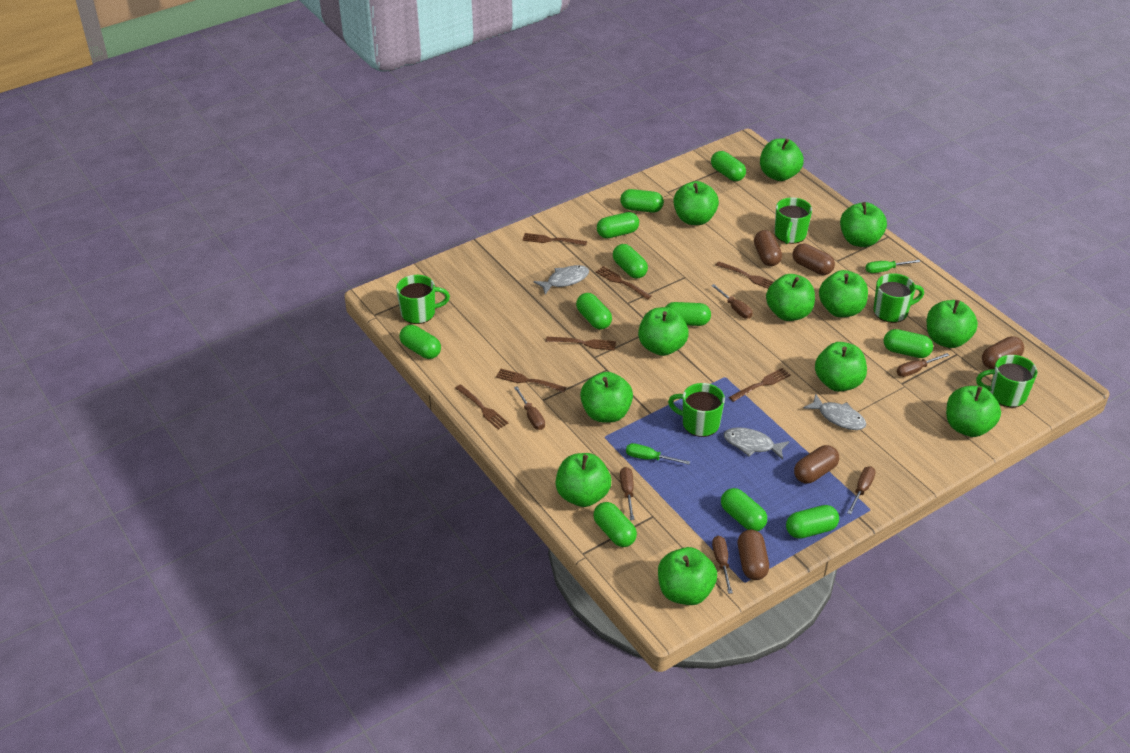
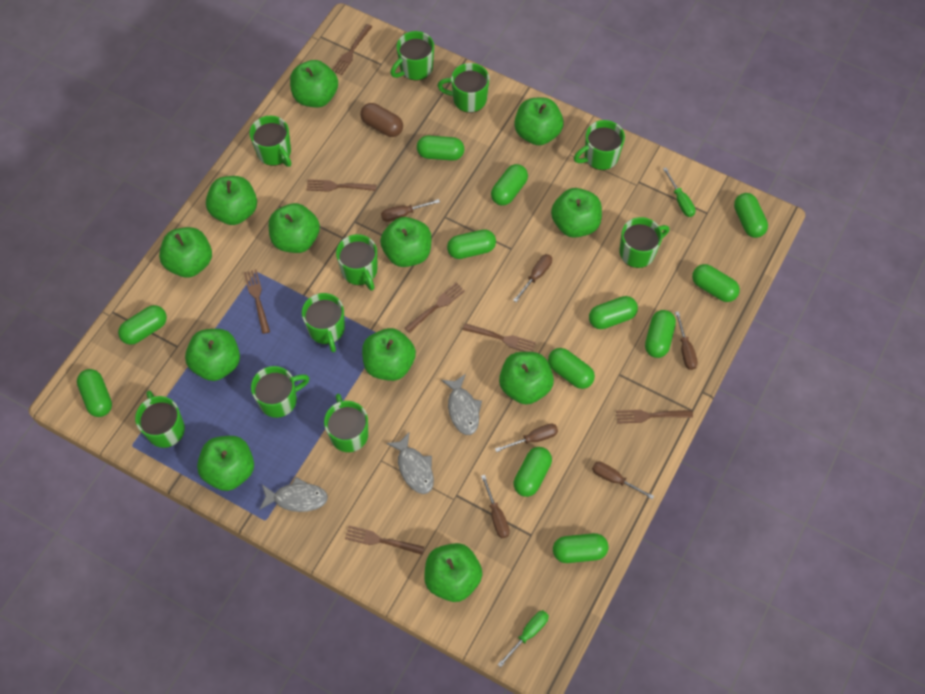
brown capsule: [738,530,769,580] [754,230,782,266] [792,244,835,275] [794,445,839,484] [982,336,1024,369] = 5 -> [360,103,403,137] = 1
green capsule: [400,325,441,359] [576,293,612,330] [593,502,637,547] [597,212,639,239] [613,244,648,279] [620,189,664,213] [666,302,711,326] [711,151,746,181] [721,488,767,531] [786,505,839,539] [884,329,933,358] = 11 -> [77,369,112,417] [118,305,167,345] [417,135,464,161] [447,229,496,259] [491,164,528,205] [514,447,552,497] [548,348,595,389] [553,533,608,563] [589,296,638,329] [645,310,676,358] [692,264,740,302] [734,193,768,238] = 12
green mug: [396,275,450,324] [668,383,725,437] [775,197,812,244] [873,273,924,323] [976,355,1037,407] = 5 -> [135,391,185,448] [250,116,291,167] [251,366,309,418] [302,293,345,352] [324,394,368,452] [336,234,377,291] [390,31,434,81] [438,63,489,113] [574,120,625,170] [620,217,669,268] = 10

